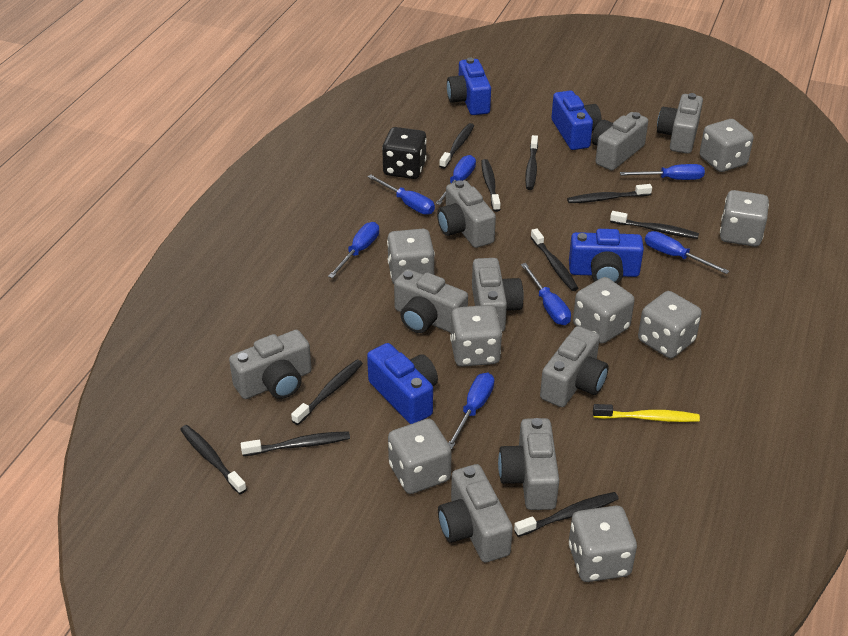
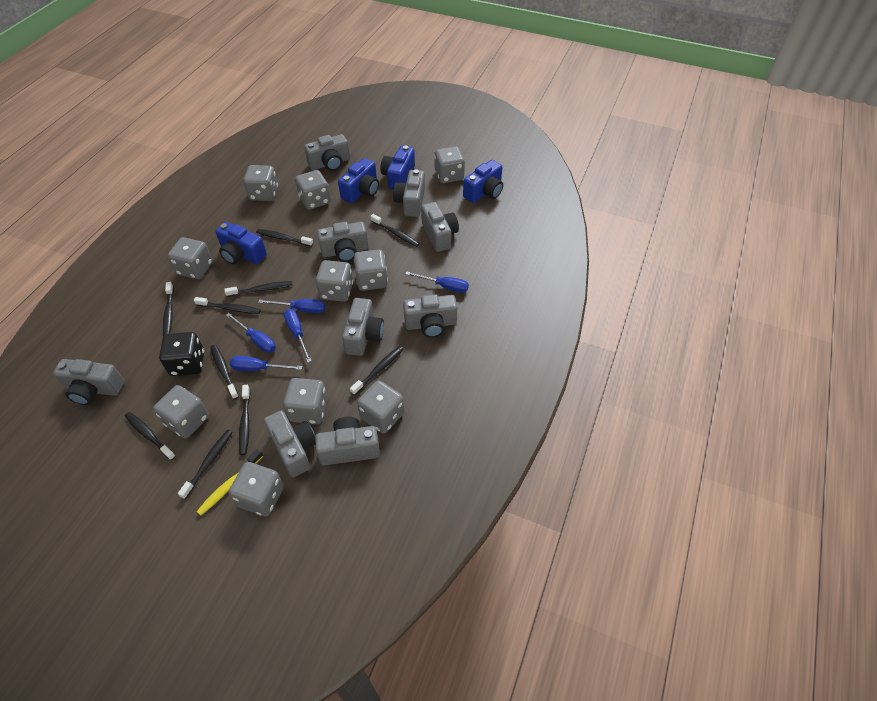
blue screwdriver: [328,222,379,278] [367,174,435,215] [435,155,476,205] [448,373,494,449] [521,263,571,325] [620,164,705,180] [645,231,729,274] = 7 -> [226,313,276,353] [230,356,303,371] [258,299,325,313] [284,309,312,363] [405,271,469,293] = 5
grey dice: [387,229,435,284] [388,419,452,494] [450,305,502,367] [569,506,637,582] [573,277,635,344] [638,291,702,358] [700,119,754,172] [720,190,769,247] = 8 -> [153,385,209,438] [168,237,213,279] [229,462,284,517] [243,165,278,201] [283,378,328,424] [295,170,331,210] [316,260,353,302] [354,250,388,291] [357,380,404,434] [434,146,465,183] = 10

